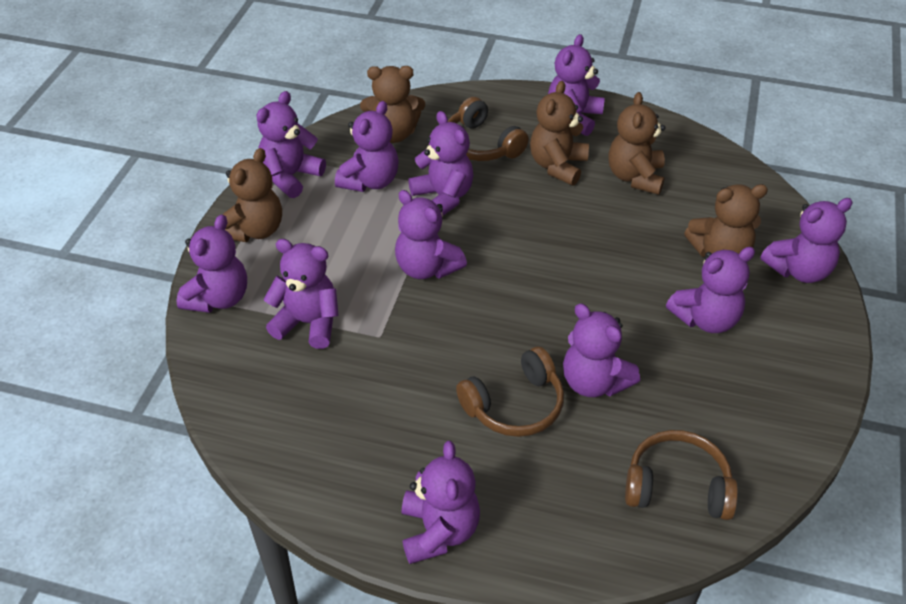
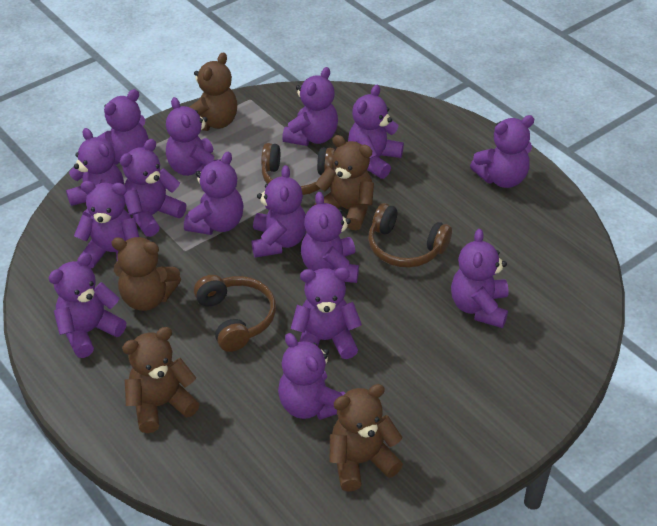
purple teddy bear: [176,214,247,313] [256,91,326,198] [263,239,339,349] [335,101,399,192] [395,190,467,279] [401,441,480,564] [408,111,474,215] [548,34,605,136] [563,303,640,397] [666,247,755,333] [760,198,853,283] = 11 -> [49,253,126,358] [66,128,124,217] [74,181,139,268] [98,89,149,165] [120,139,187,237] [166,97,221,178] [184,152,244,235] [252,165,306,258] [278,333,345,420] [282,67,338,146] [291,267,362,359] [301,192,359,283] [348,85,404,179] [451,229,509,328] [470,115,534,188] = 15

